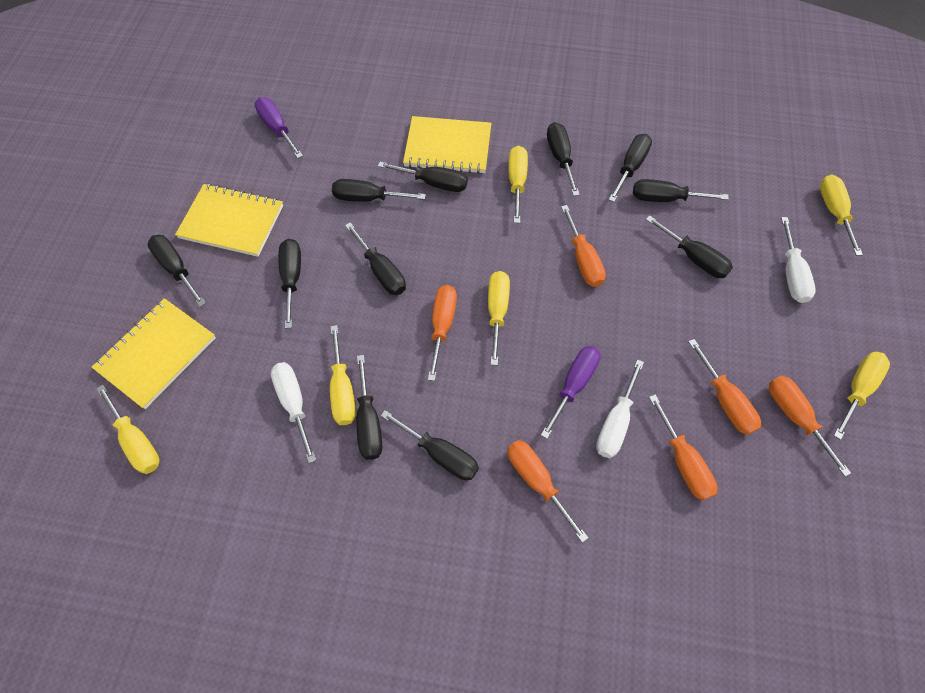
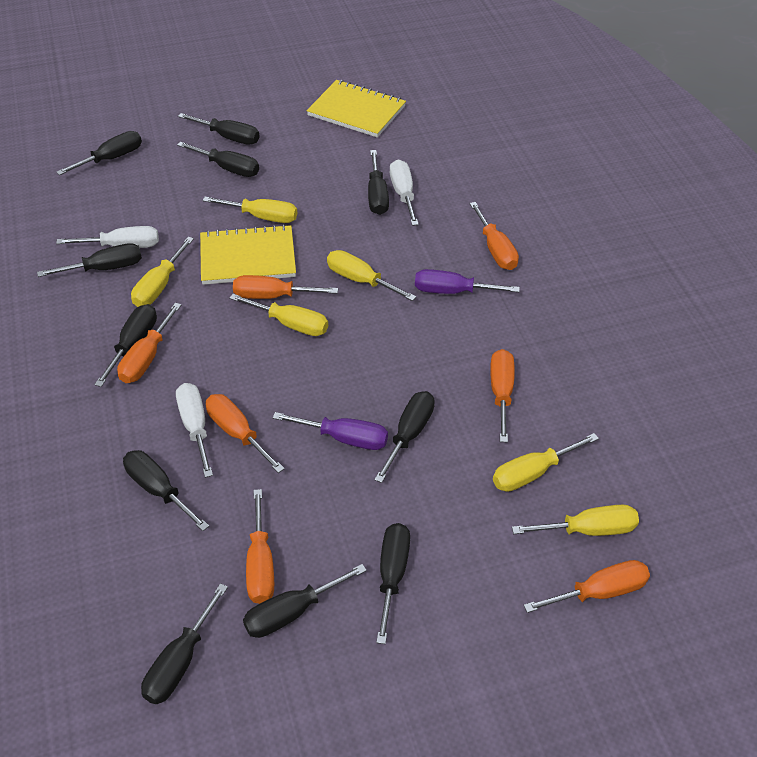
orange screwdriver: [428,285,457,381] [508,440,588,543] [561,205,606,287] [649,395,717,501] [688,339,761,435] [769,376,851,477] = 6 -> [117,303,182,383] [206,394,285,473] [233,275,338,299] [246,489,274,604] [470,202,519,270] [490,349,515,442] [524,560,650,613] = 7
yellow notebook: [92,298,216,409] [175,184,283,257] [403,116,491,174] = 3 -> [200,224,296,285] [307,80,406,137] = 2

